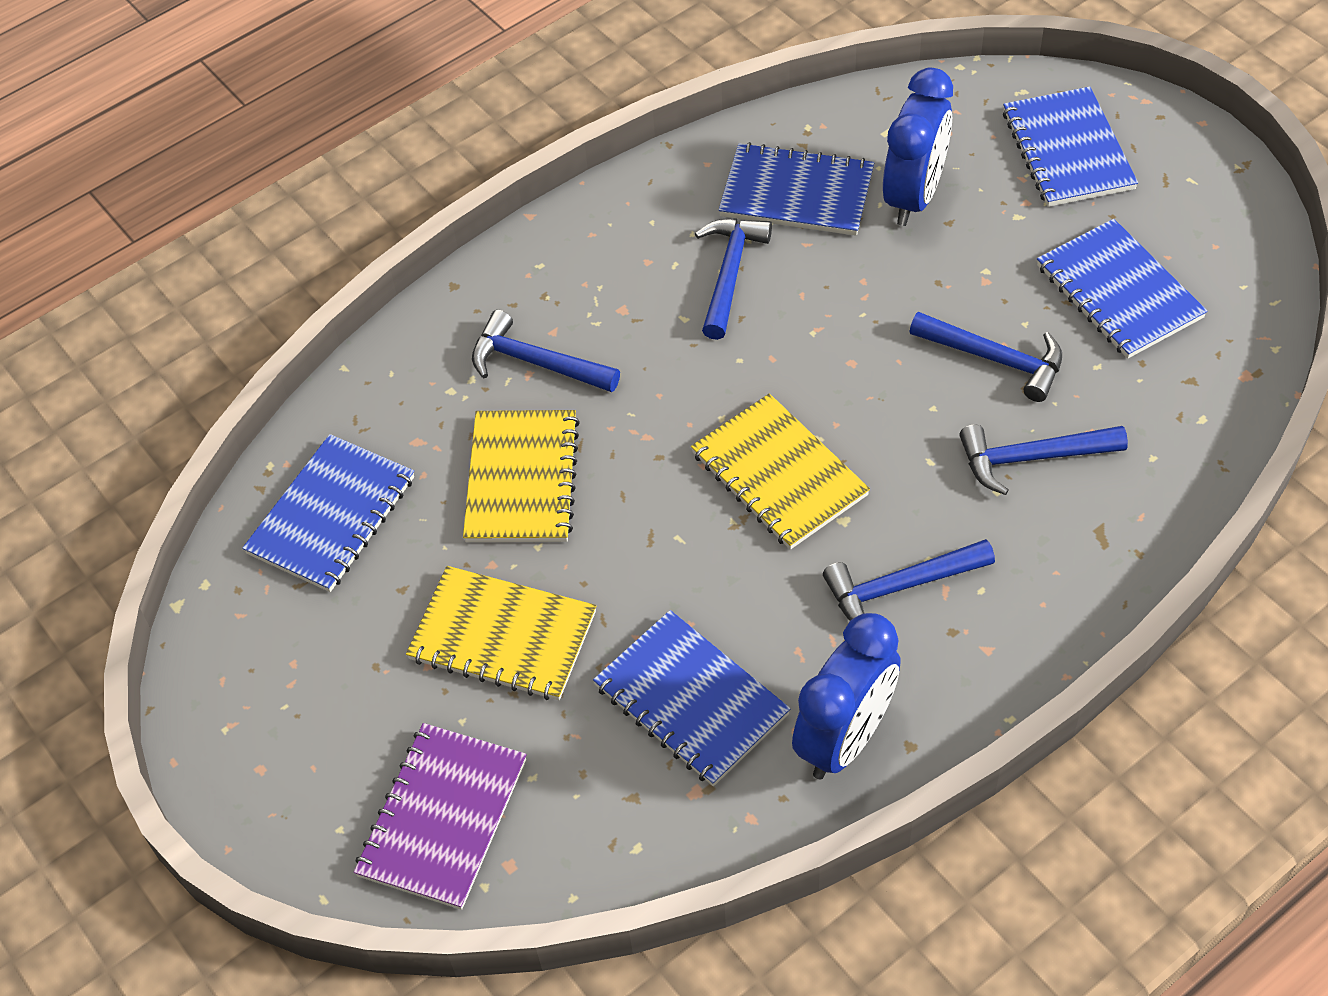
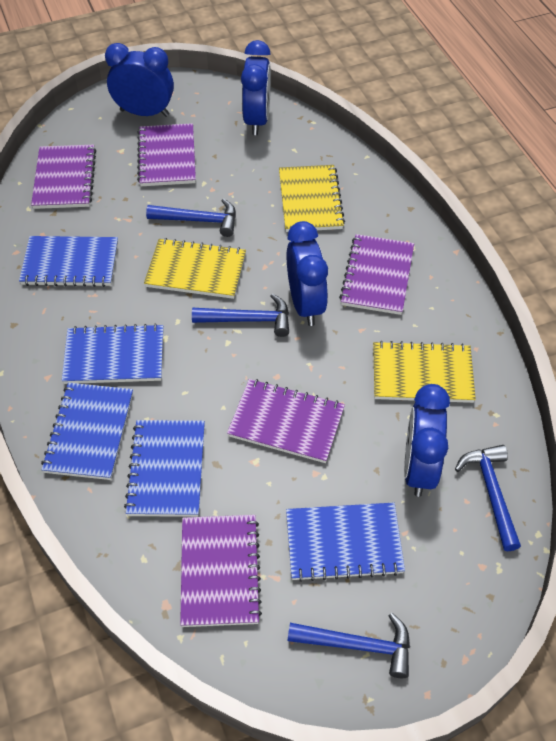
blue clock: [792,613,900,779] [883,68,953,226] = 2 -> [105,43,174,117] [241,40,271,135] [287,221,328,326] [404,384,450,497] = 4
blue hammer: [472,310,620,392] [695,218,772,340] [823,539,995,620] [910,312,1062,402] [959,424,1128,495] = 5 -> [146,198,236,237] [192,293,289,337] [288,613,410,678] [455,445,521,551] = 4
purple notebook: [354,723,527,910] = 1 -> [31,145,96,209] [137,123,196,186] [180,515,262,627] [227,379,345,463] [339,234,414,315] = 5

